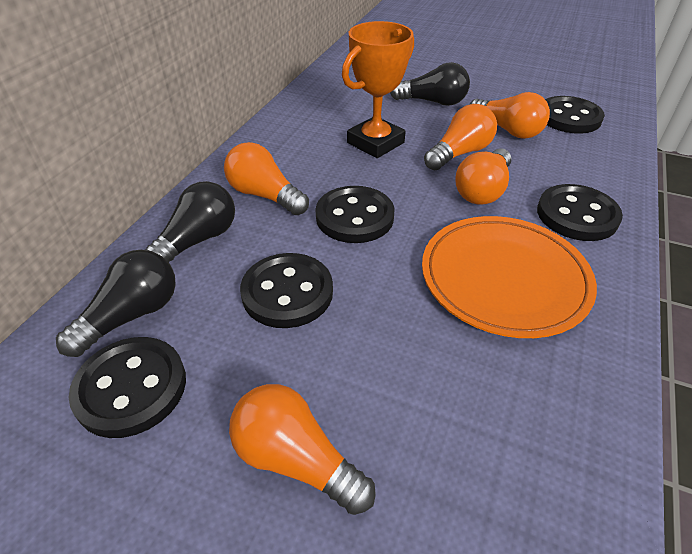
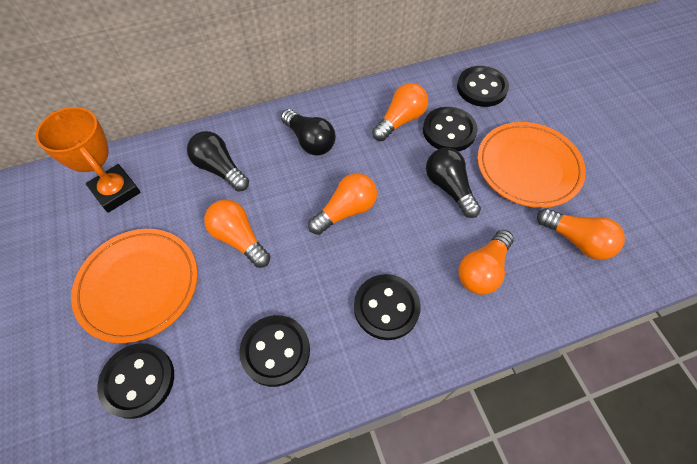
orange plate: [422,216,597,338] = 1 -> [71,229,198,343] [477,122,586,208] = 2

